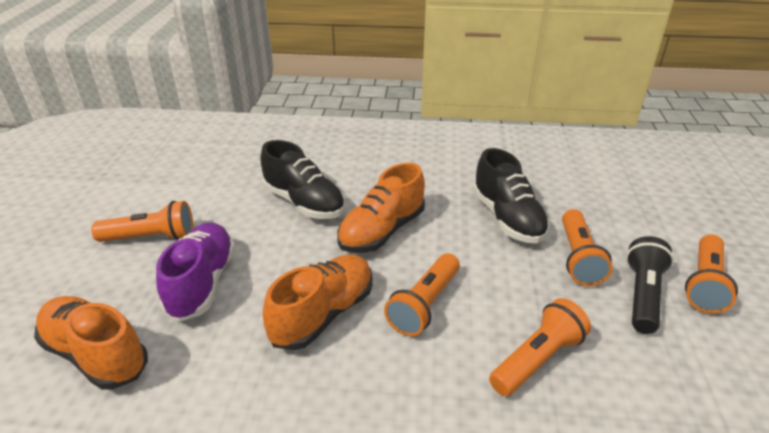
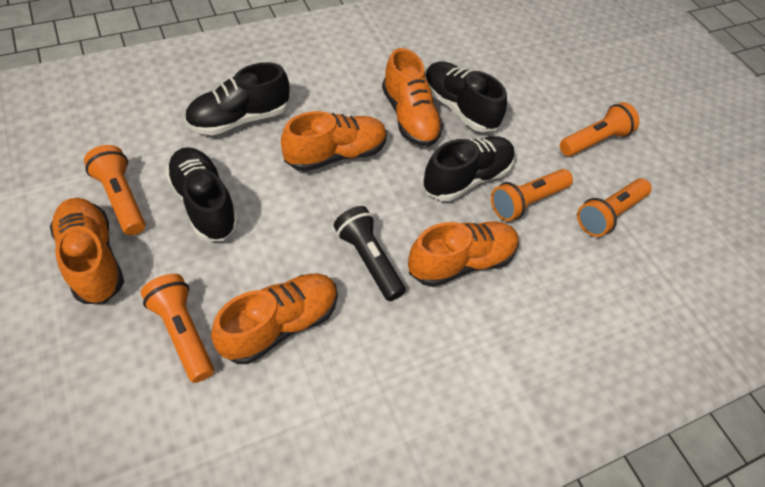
black shoe: [260,140,345,219] [473,148,550,243] = 2 -> [165,147,239,241] [185,62,290,135] [423,136,515,201] [425,61,507,132] = 4
orange shoe: [34,296,148,390] [263,255,373,350] [337,163,425,253] = 3 -> [50,198,124,304] [211,274,338,364] [281,111,387,172] [382,48,443,147] [408,221,519,287] = 5
purple shoe: [156,222,235,322] = 1 -> none = 0

